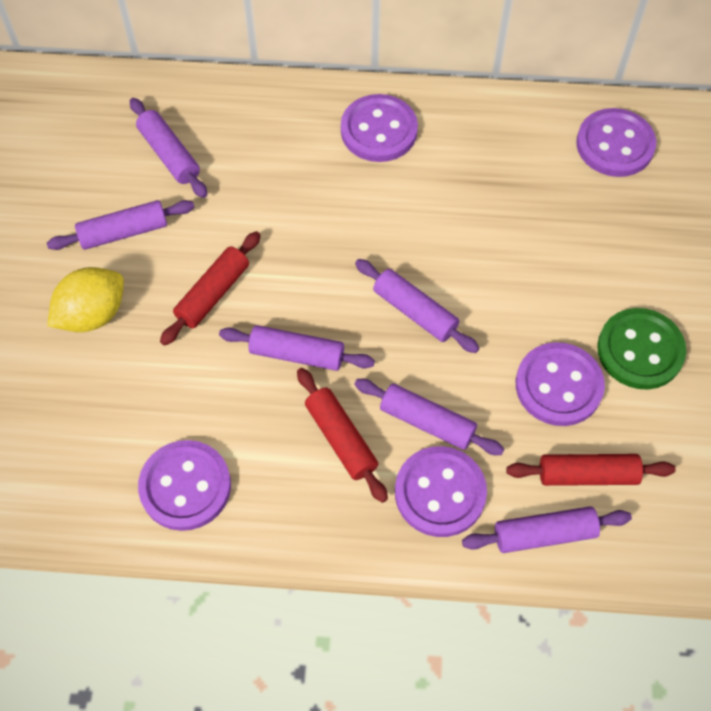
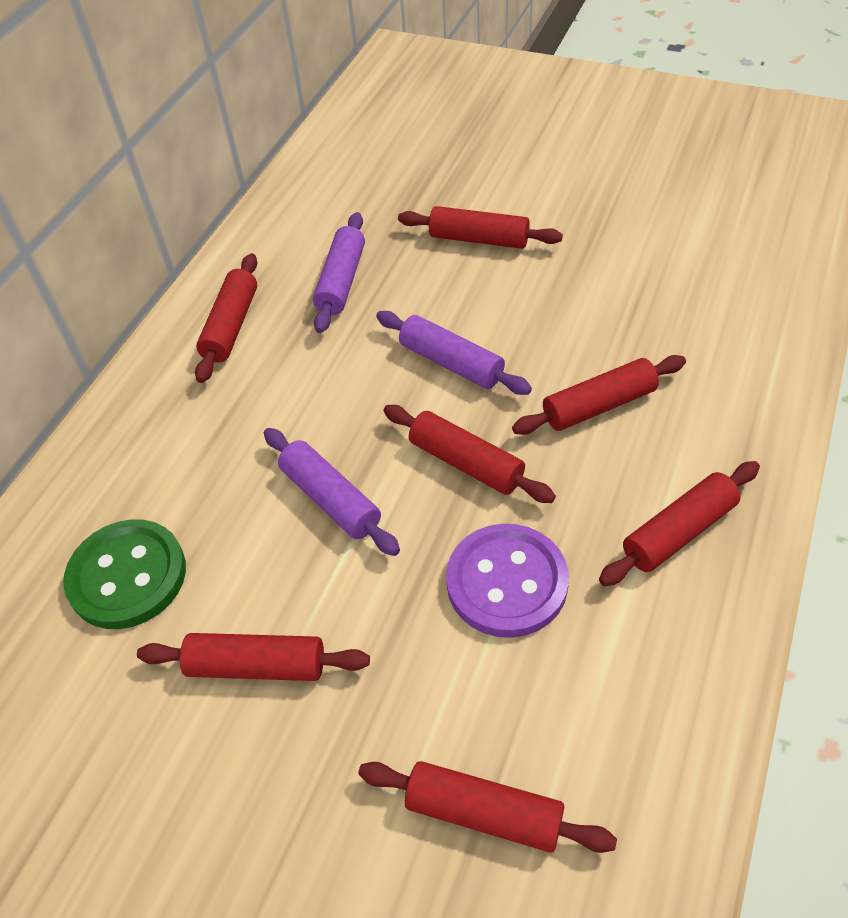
purple button: [138,440,231,531] [341,94,418,162] [395,446,487,537] [516,342,605,426] [576,108,656,177] = 5 -> [446,524,569,638] = 1
purple rolling pin: [47,200,194,250] [130,98,207,198] [219,325,375,371] [354,379,504,455] [355,259,479,353] [462,506,632,553] = 6 -> [264,428,400,556] [313,212,365,333] [376,311,532,395] = 3
red rolling pin: [160,231,261,346] [297,368,388,503] [506,454,676,486] = 3 -> [137,633,370,681] [195,253,257,383] [358,761,617,853] [383,405,556,503] [398,206,563,249] [512,355,686,435] [599,461,760,586] = 7
yellow lemon: [47,267,124,332] = 1 -> none = 0

